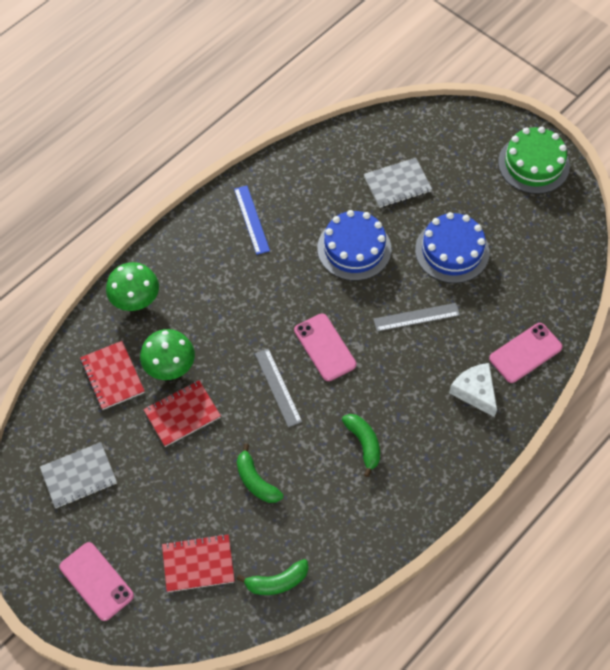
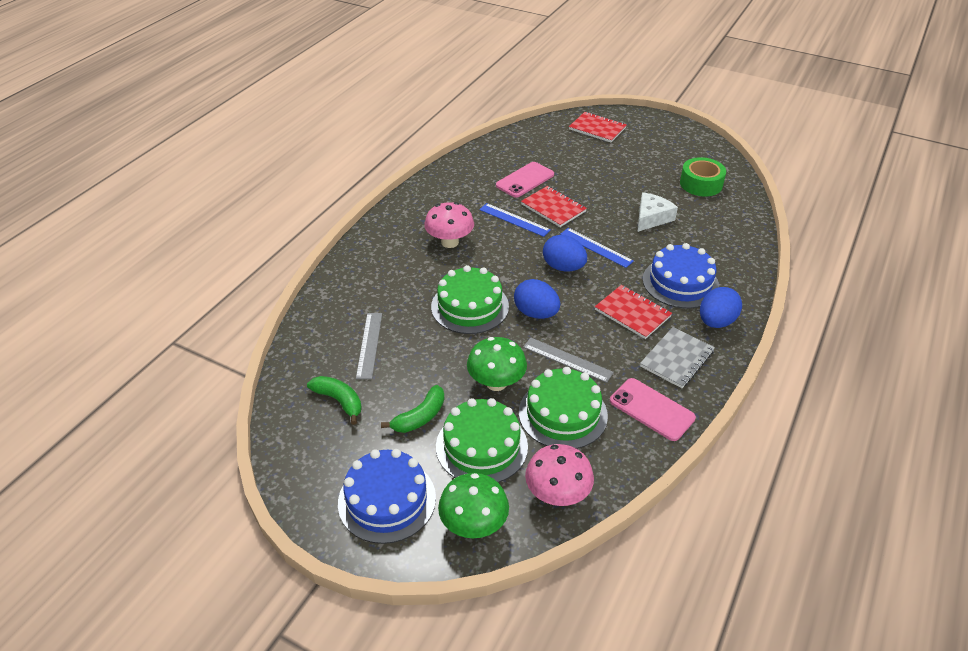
blue egg: none = 0 -> [514,279,560,319] [543,235,587,272] [700,287,742,328] = 3
blue ruler: [234,185,270,255] = 1 -> [479,203,551,237] [560,228,634,268] = 2
green banana: [236,559,308,595] [237,444,283,503] [342,414,380,477] = 3 -> [307,376,362,425] [381,385,444,433] = 2
green cake: [498,126,570,194] = 1 -> [431,265,509,334] [436,398,528,483] [519,367,608,449] = 3
green tape: none = 0 -> [680,157,726,196] = 1
grey notebook: [40,442,117,508] [364,158,432,208] = 2 -> [640,327,715,388] = 1
pink mushroom: none = 0 -> [424,202,474,248] [525,444,594,506] = 2
pink phone: [60,542,134,621] [294,314,356,381] [489,323,563,383] = 3 -> [496,162,554,198] [610,378,696,441] = 2

